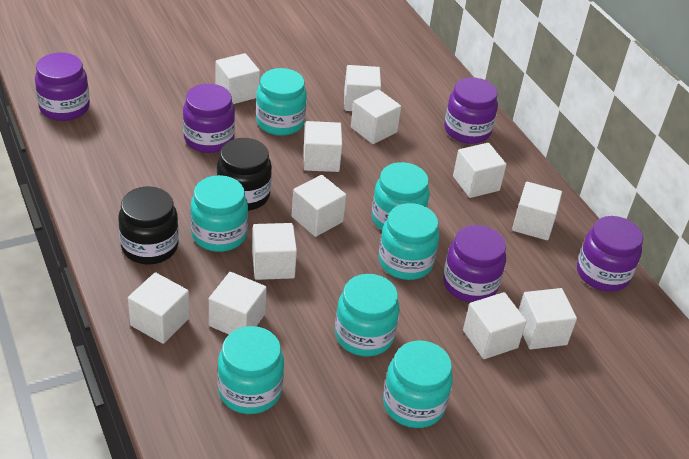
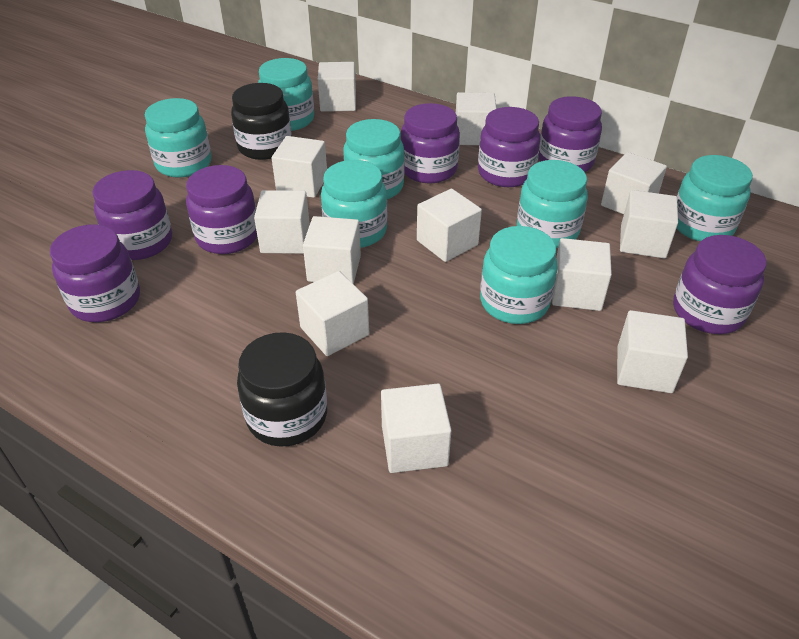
purple jar: [35,53,90,121] [183,84,235,153] [443,225,506,302] [444,77,498,144] [577,216,643,292] = 5 -> [50,224,140,322] [92,170,172,260] [186,165,257,254] [401,103,460,183] [478,107,540,187] [538,96,602,172] [673,235,767,334] = 7

